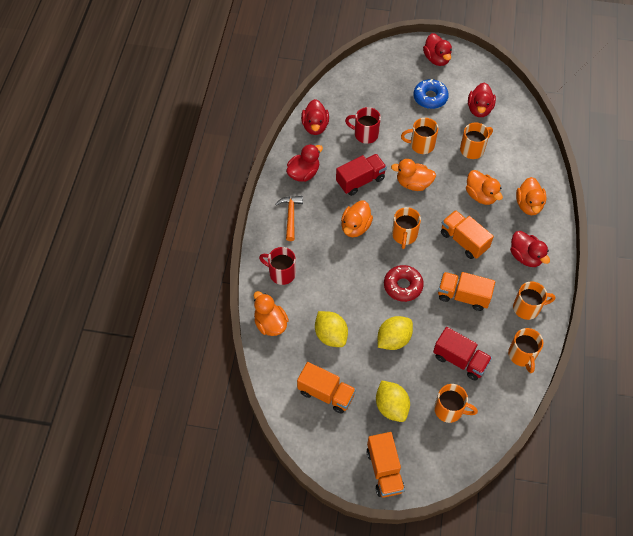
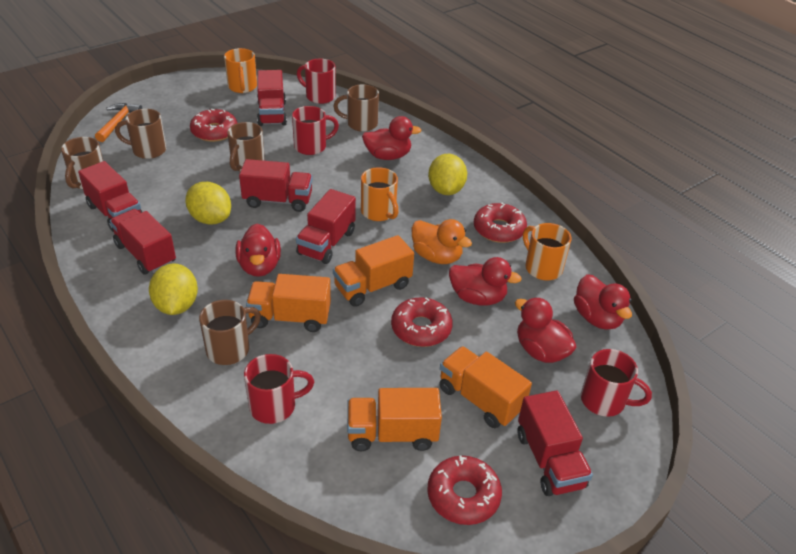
blue donut: [414,79,449,109] = 1 -> none = 0
brown mug: none = 0 -> [61,137,103,189] [115,109,166,159] [199,300,261,365] [227,122,265,172] [333,84,379,132] = 5
orange duck: [254,291,289,336] [341,200,373,237] [391,159,436,191] [466,170,503,205] [516,177,546,215] = 5 -> [412,219,472,264] = 1
orange mug: [392,207,421,249] [401,118,438,154] [434,384,478,423] [460,123,493,159] [508,328,543,373] [513,282,555,320] = 6 -> [224,48,257,93] [361,167,399,221] [523,223,571,280] = 3
red donut: [384,265,424,302] = 1 -> [190,109,237,142] [391,297,453,347] [427,455,502,525] [474,203,527,243] = 4
red mug: [259,247,296,285] [345,107,381,144] = 2 -> [244,354,314,424] [292,106,339,155] [297,59,336,104] [581,349,652,417] = 4
red truck: [336,154,387,196] [433,327,492,381] = 2 -> [78,161,142,232] [110,209,176,274] [239,159,313,212] [257,70,287,126] [296,189,356,264] [517,390,593,496] = 6

